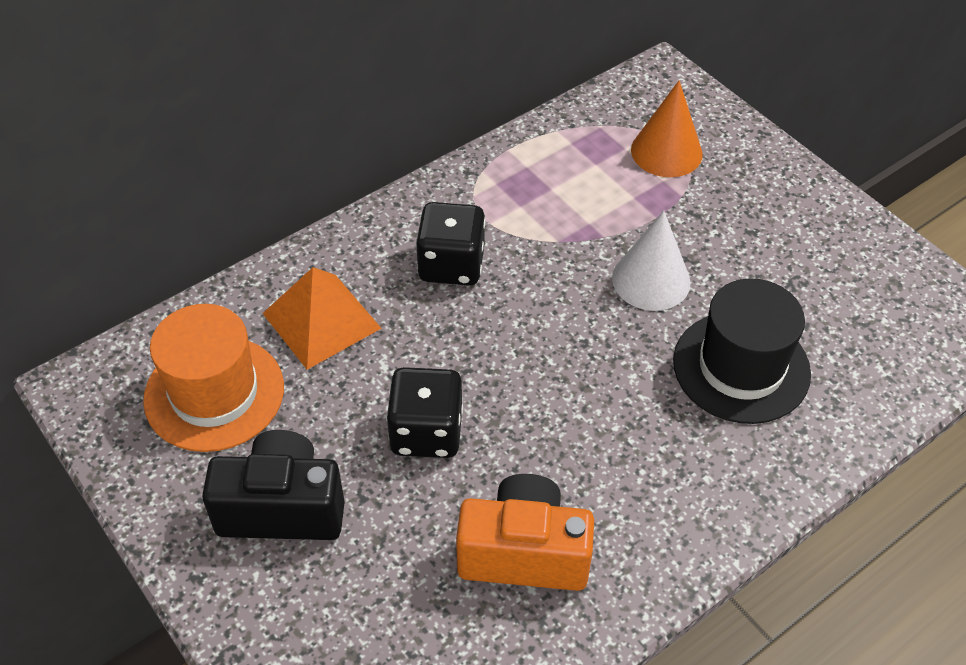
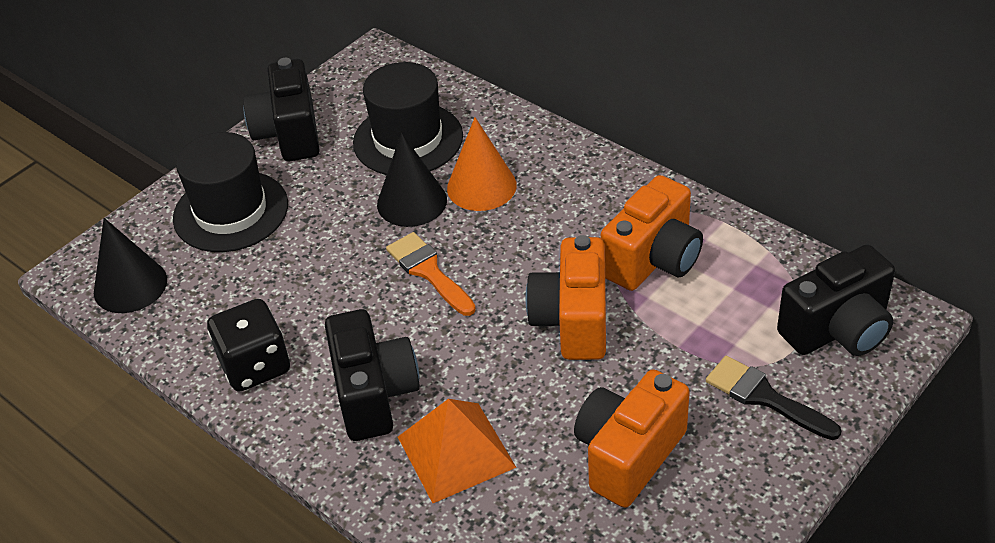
black brush: none = 0 -> [706,356,841,440] = 1
black camera: [202,430,345,540] = 1 -> [243,58,320,161] [325,309,420,441] [777,245,895,356] = 3
black cone: none = 0 -> [94,218,167,313] [377,133,447,227] = 2
black dice: [386,367,463,458] [416,202,486,286] = 2 -> [207,299,290,392] = 1
black hat: [673,278,811,424] = 1 -> [173,132,288,252] [353,62,463,175] = 2
orange brush: none = 0 -> [386,232,476,316] = 1
orange camera: [456,474,594,591] = 1 -> [525,235,606,360] [574,369,690,508] [601,175,703,291] = 3
orange hat: [143,304,284,452] = 1 -> none = 0
white cone: [612,211,691,311] = 1 -> none = 0

